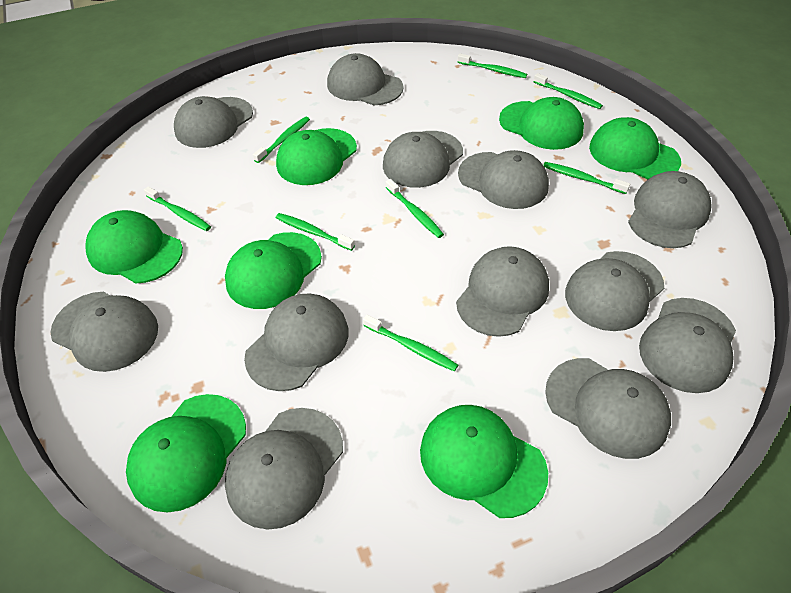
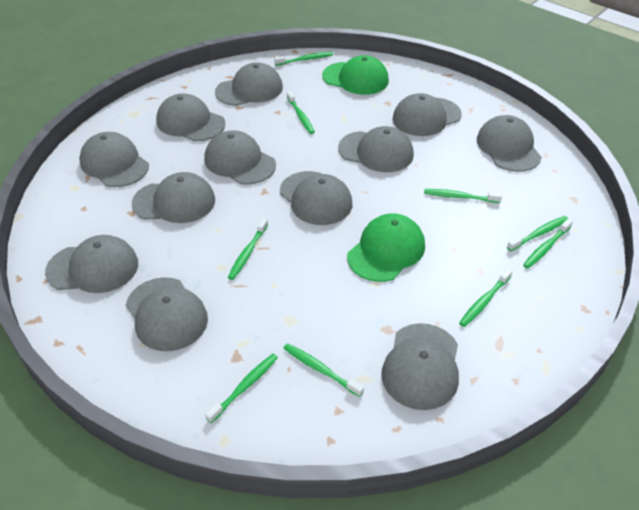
green cap: [85,210,183,283] [126,394,246,513] [225,232,322,309] [276,128,357,185] [420,405,548,518] [499,97,584,150] [589,117,681,180] = 7 -> [322,55,389,95] [347,213,425,282] = 2
green toothbrush: [144,186,211,231] [253,117,310,163] [276,213,355,251] [363,315,458,372] [386,179,444,238] [458,53,527,78] [534,73,603,109] [543,162,630,194] = 8 -> [205,354,278,423] [228,218,268,280] [274,52,333,66] [283,343,364,397] [287,91,315,134] [424,189,502,203] [459,268,513,327] [507,216,569,251] [523,219,573,269] = 9

